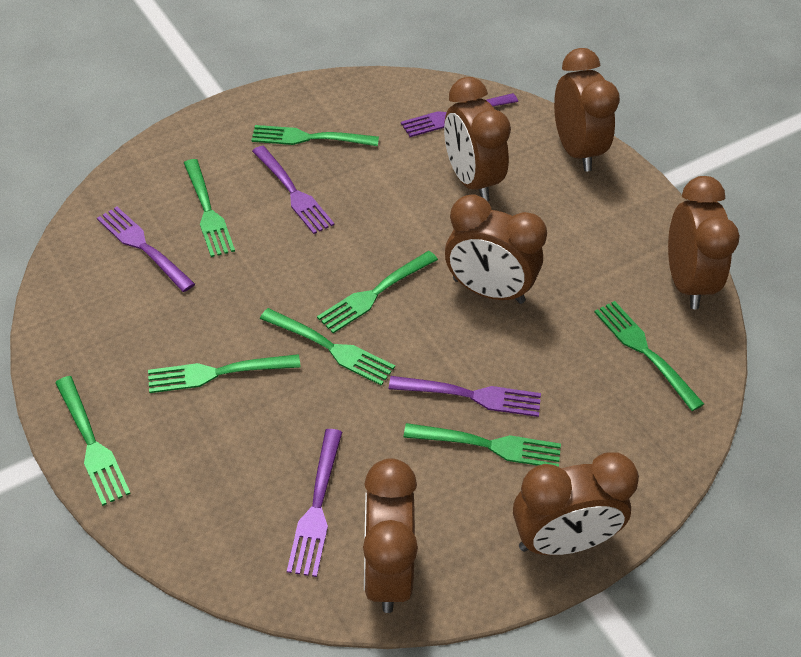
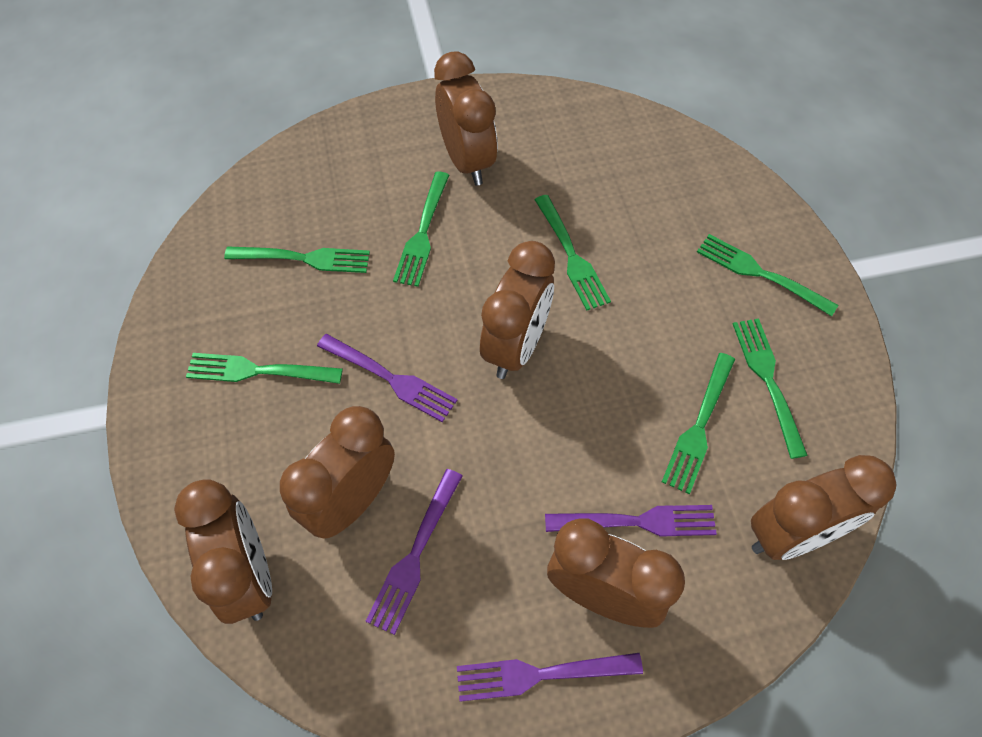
green fork: [55,376,131,506] [148,354,301,393] [184,159,235,257] [251,125,379,146] [260,308,395,386] [317,251,438,333] [403,423,561,467] [594,301,704,411] = 8 -> [186,353,343,384] [224,246,370,273] [393,172,449,287] [534,195,611,310] [662,353,735,494] [697,234,838,316] [733,319,808,459] = 7
purple fork: [97,207,195,292] [252,146,334,234] [287,429,342,577] [389,376,541,417] [401,93,518,137] = 5 -> [317,334,457,422] [366,469,463,635] [457,653,643,702] [545,505,717,537] = 4

